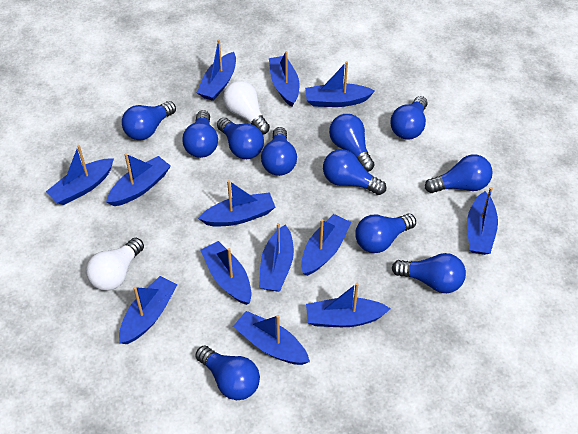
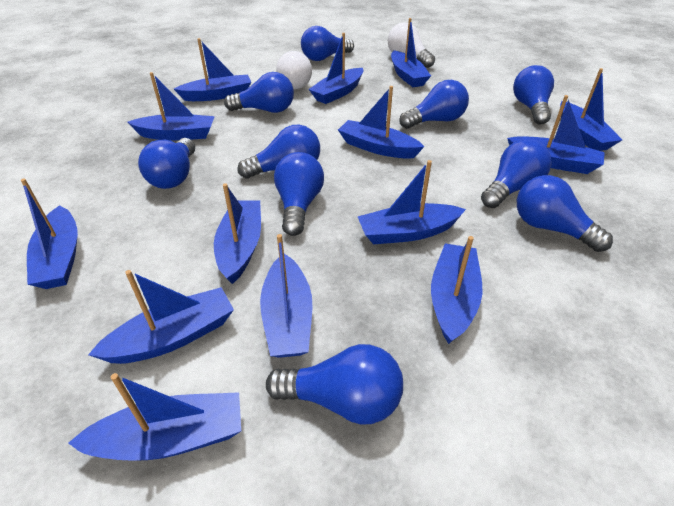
blue boat: [46,145,114,205] [106,153,171,206] [119,276,177,344] [197,39,236,101] [198,180,275,226] [200,241,252,305] [233,311,310,365] [259,223,294,292] [269,51,299,107] [301,214,351,276] [305,61,375,107] [306,283,391,327] [467,187,498,255] = 13 -> [21,178,78,289] [68,373,241,461] [88,270,234,364] [128,72,215,140] [174,38,251,101] [214,183,261,284] [260,234,313,358] [309,33,363,104] [338,86,424,159] [358,160,466,244] [391,18,431,87] [431,236,483,344] [507,95,605,174] [560,68,622,151] = 14
blue light bulb: [122,101,176,140] [182,110,218,158] [195,346,260,400] [217,117,264,159] [261,127,297,176] [323,149,386,195] [329,114,375,172] [355,214,416,253] [391,96,427,140] [392,253,466,293] [425,154,493,193] = 11 -> [138,138,195,189] [224,72,294,113] [238,125,320,179] [266,344,403,425] [274,152,324,236] [301,26,354,61] [399,80,469,129] [481,139,552,208] [513,65,554,125] [517,175,613,252] = 10

